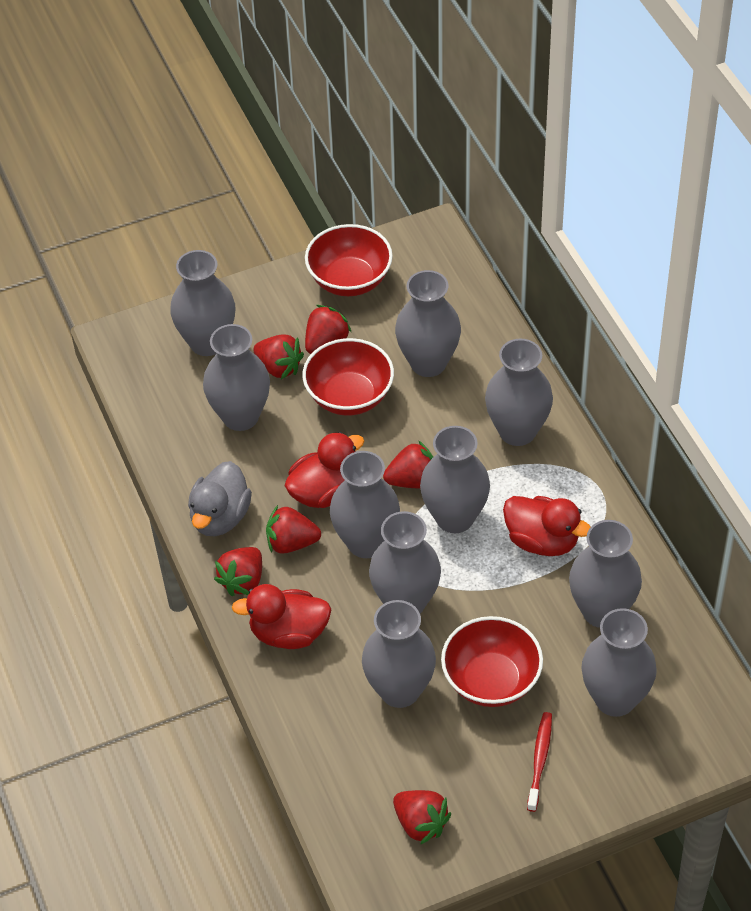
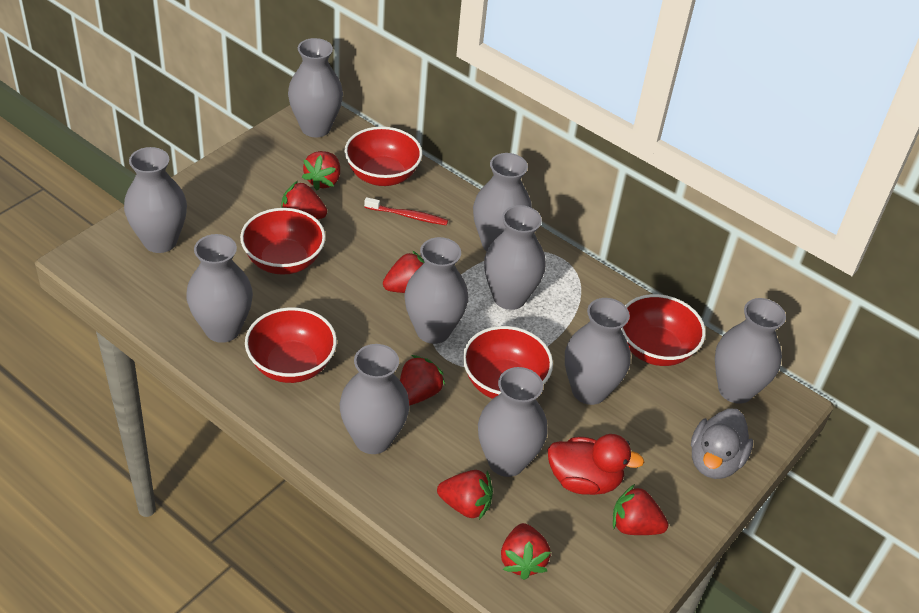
red bowl: [302,338,394,416] [305,224,393,296] [441,616,543,707] = 3 -> [240,208,326,275] [245,307,337,383] [344,126,422,186] [463,326,553,399] [621,294,706,366] = 5
red duck: [232,584,331,649] [285,432,364,508] [503,496,590,556] = 3 -> [547,434,644,495] = 1
red strawberry: [214,547,262,596] [253,334,304,379] [266,505,321,554] [305,305,351,354] [383,440,433,488] [393,790,451,845] = 6 -> [281,181,327,219] [302,151,340,190] [383,251,424,293] [400,355,445,406] [437,470,493,520] [501,523,551,580] [613,484,668,535] = 7

